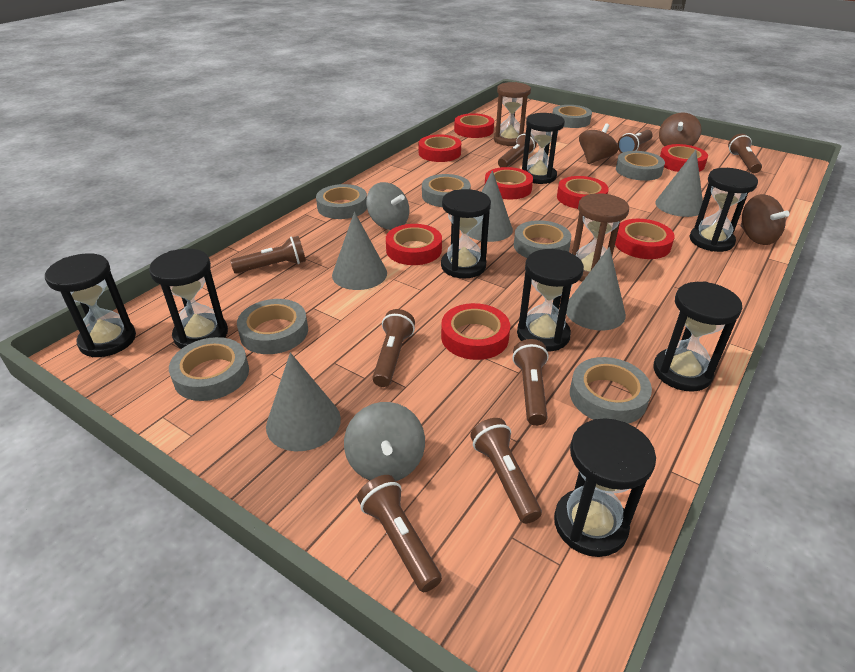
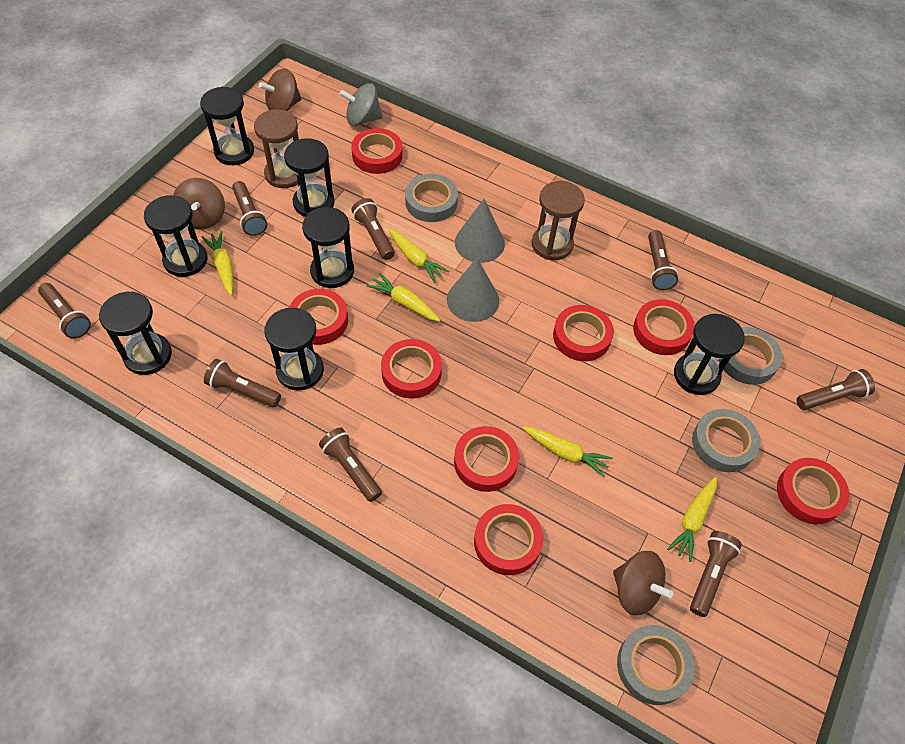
black hourglass: [45,253,136,357] [149,249,228,349] [441,189,491,279] [517,249,584,352] [522,113,565,184] [554,418,656,557] [653,281,742,392] [690,168,758,252] = 8 -> [99,291,172,375] [144,195,208,277] [200,87,254,165] [265,308,324,391] [284,138,335,217] [302,207,354,288] [674,314,745,395] = 7
grey cone: [266,352,341,451] [332,212,387,290] [468,171,513,242] [566,247,626,330] [655,150,703,217] = 5 -> [447,258,499,322] [455,199,505,263] = 2
grey spinning top: [344,402,425,481] [366,182,409,230] = 2 -> [340,83,383,126] = 1
grey tape: [169,337,249,401] [237,299,308,354] [316,184,367,219] [422,174,471,207] [514,220,571,258] [553,105,592,128] [570,357,652,424] [616,151,665,181] = 8 -> [405,174,458,222] [617,625,695,705] [692,409,760,472] [719,327,782,385] = 4
yellow carrot: none = 0 -> [202,231,233,295] [367,273,440,322] [388,229,450,283] [522,427,613,477] [667,477,717,562] = 5

